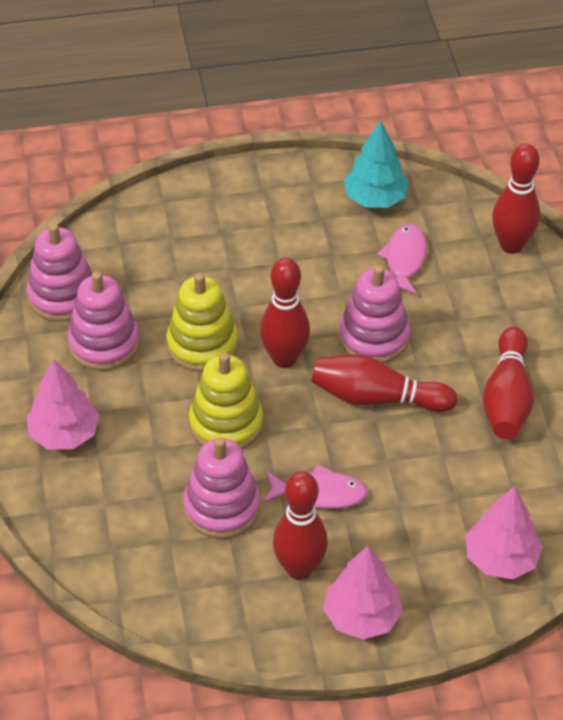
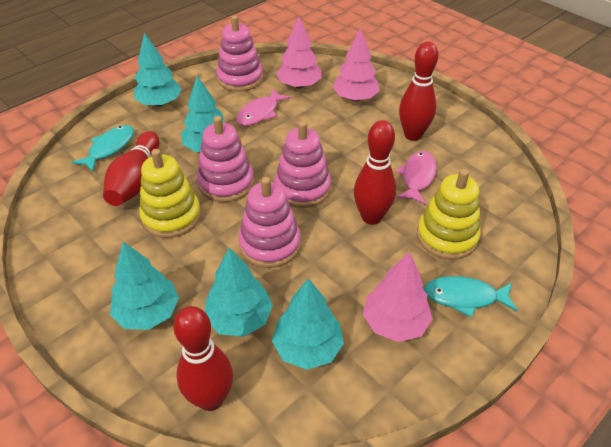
red bowling pin: [260,258,310,368] [273,471,328,580] [311,354,458,412] [483,326,534,439] [492,144,540,254] = 5 -> [103,131,159,206] [173,306,233,411] [354,120,396,225] [399,41,438,141] = 4
turquoise fish: none = 0 -> [72,125,134,172] [424,276,518,317] = 2
turquoise tree: [343,120,409,208] = 1 -> [110,242,179,330] [134,33,182,107] [181,76,224,152] [205,248,273,337] [272,278,344,370] = 5

